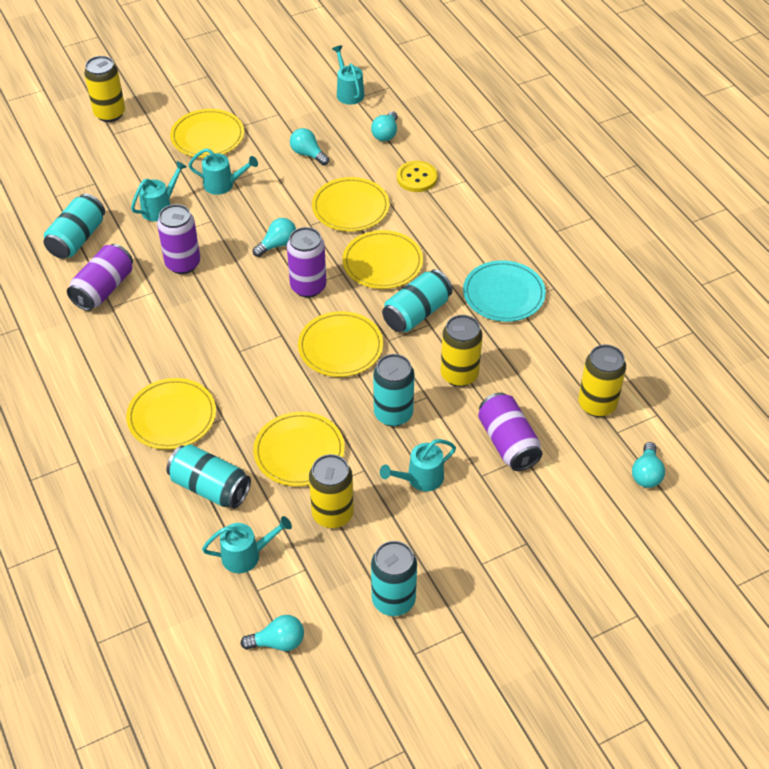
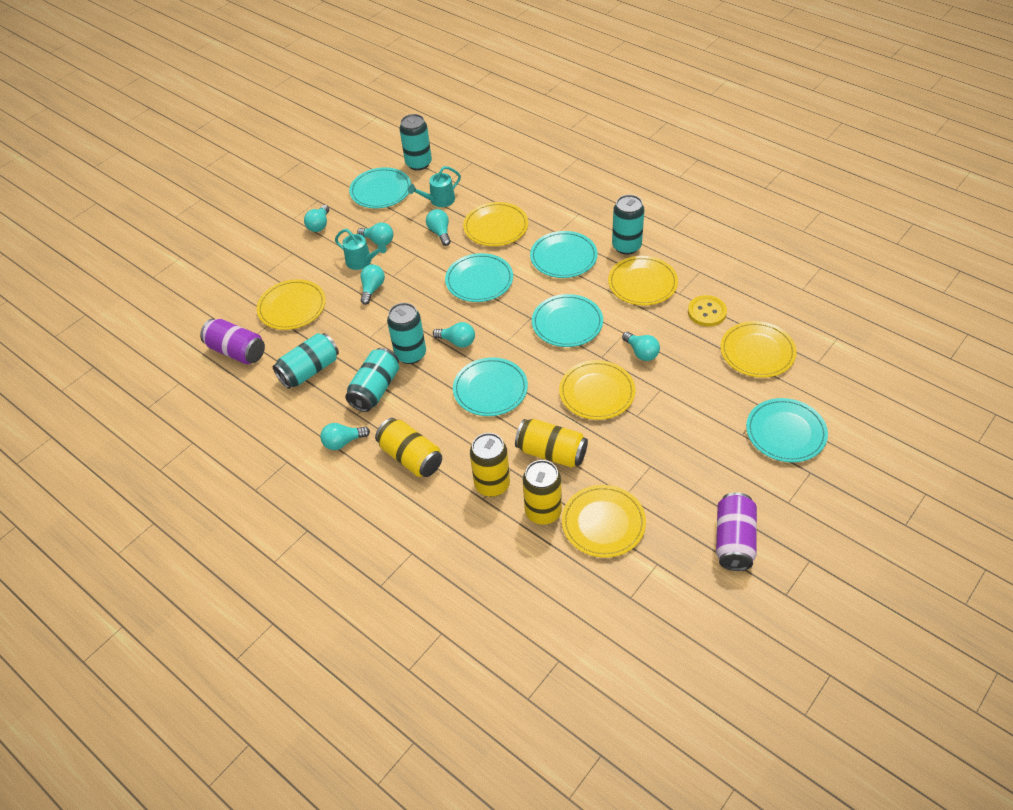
purple can: [67,244,133,311] [157,204,200,274] [287,227,326,298] [478,392,542,471] = 4 -> [200,319,265,364] [716,492,757,571] = 2
turquoise light bulb: [241,615,304,651] [253,218,296,257] [290,128,329,165] [371,111,398,141] [632,442,665,488] = 5 -> [304,205,329,232] [320,423,370,450] [357,222,393,245] [360,264,385,305] [426,209,451,246] [433,322,475,347] [622,332,660,361] = 7
turquoise plate: [463,260,546,322] = 1 -> [349,167,411,208] [445,253,513,302] [453,357,528,416] [530,231,598,278] [532,294,603,347] [746,398,828,463] = 6
turquoise watering can: [131,161,187,221] [188,148,258,195] [202,516,292,573] [332,45,364,105] [380,439,456,491] = 5 -> [335,229,387,270] [408,166,461,207] = 2

